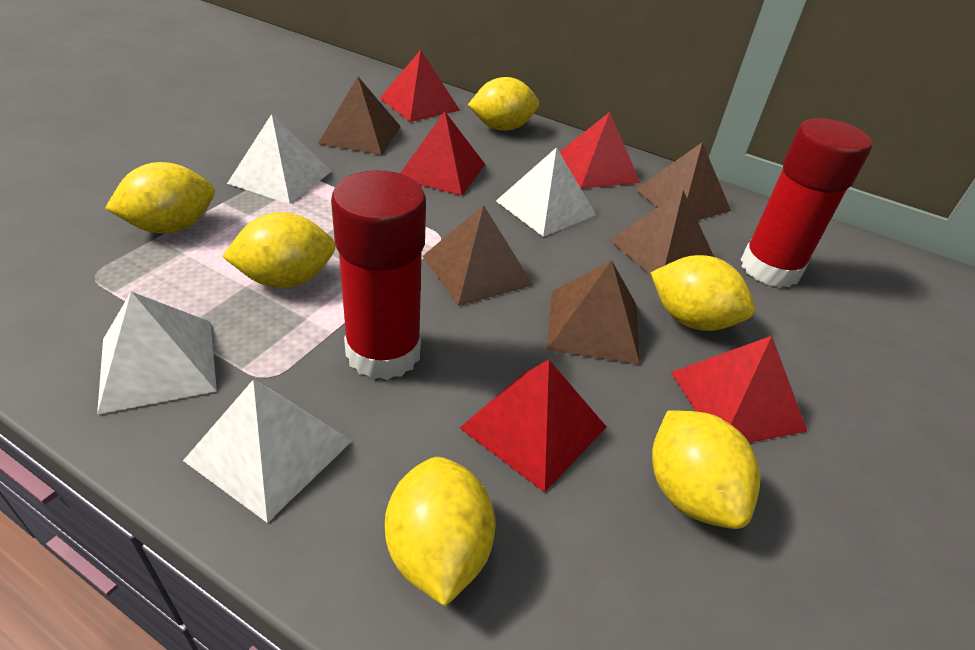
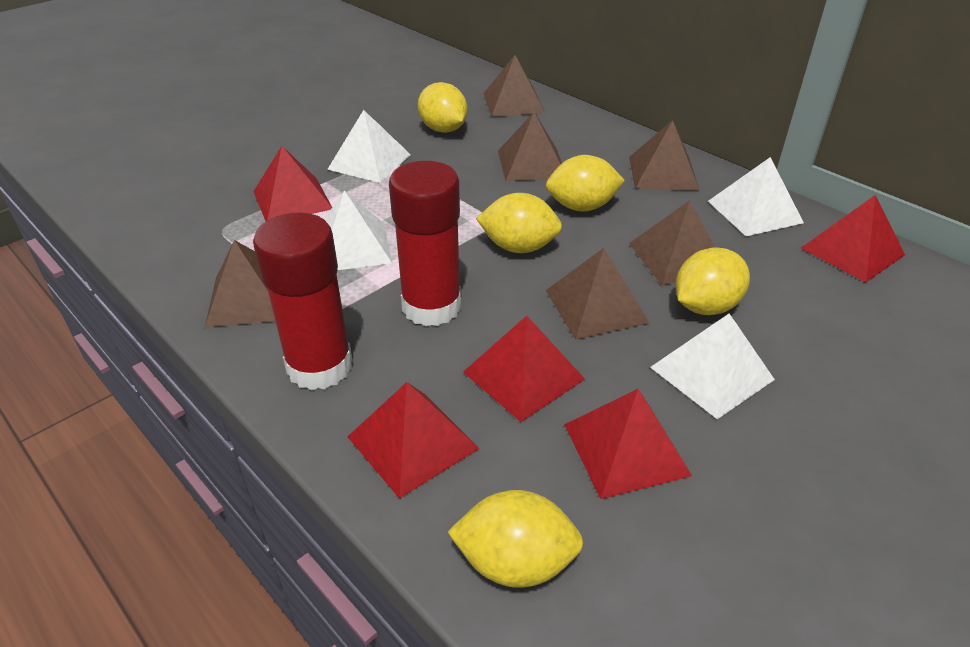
brown pyramid: [318,77,401,155] [423,205,533,306] [547,260,640,365] [609,190,714,275] [635,143,731,220] = 5 -> [205,240,275,327] [483,55,545,117] [498,112,562,181] [546,248,649,340] [629,120,699,190] [629,200,715,285] = 6
yellow lemon: [105,162,215,233] [222,212,336,288] [385,457,495,606] [468,77,539,131] [650,255,755,331] [652,410,760,529] = 6 -> [418,82,468,133] [448,490,584,588] [476,193,562,253] [546,155,625,211] [675,248,750,315] = 5

